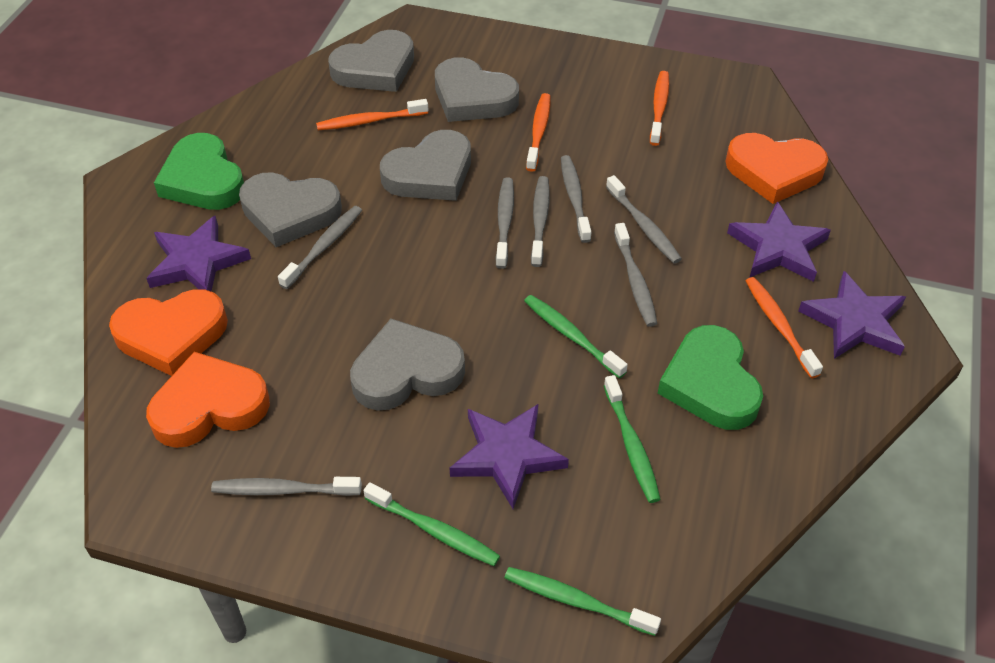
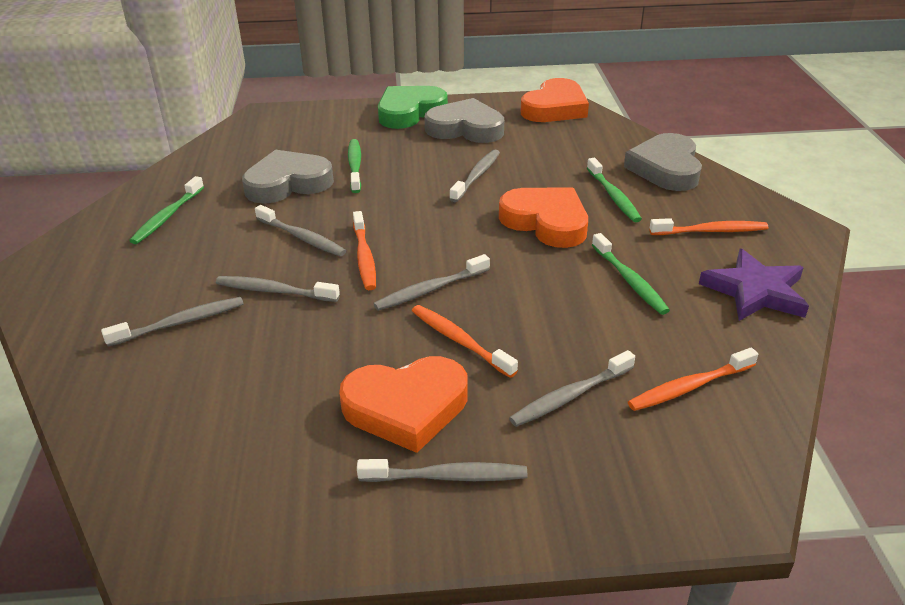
green heart: [154,133,244,210] [658,325,763,430] = 2 -> [378,86,448,129] = 1
grey heart: [239,172,342,247] [328,30,414,92] [350,319,465,411] [380,130,471,201] [435,57,519,122] = 5 -> [242,150,334,204] [425,98,504,143] [624,133,702,191] = 3
purple star: [146,216,251,291] [450,404,569,509] [727,201,831,282] [799,271,906,359] = 4 -> [699,249,809,321] = 1

